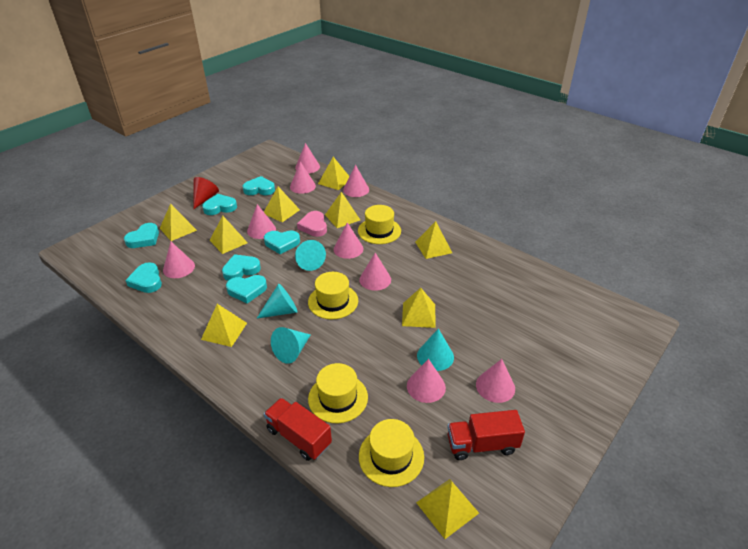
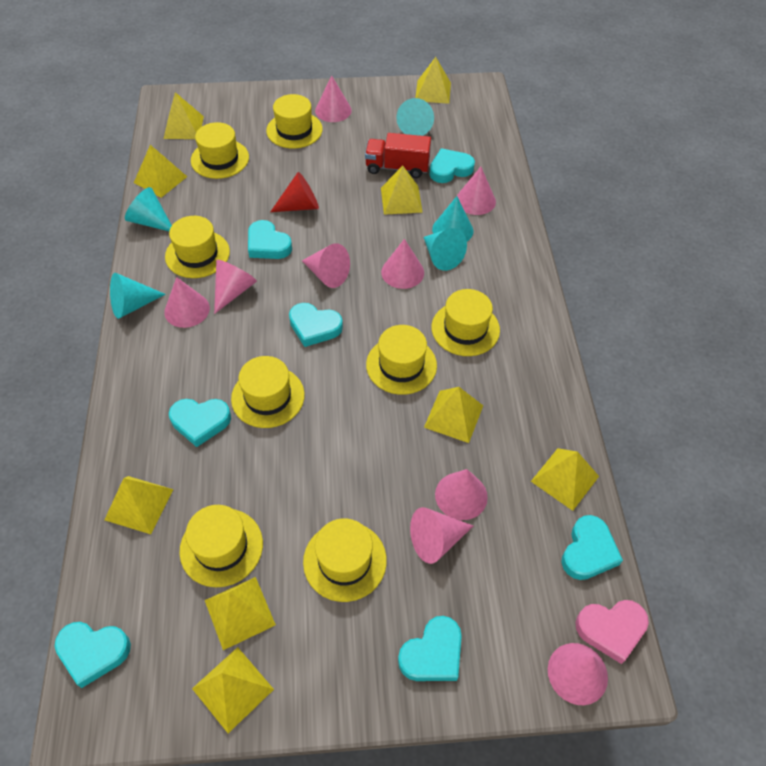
red truck: [264,398,332,461] [447,410,525,460] = 2 -> [365,133,431,178] = 1
turquoise cone: [256,284,298,319] [271,327,311,364] [295,240,326,271] [417,329,454,371] = 4 -> [110,273,166,319] [125,187,172,231] [396,98,434,136] [423,228,467,271] [432,196,474,241] = 5
yellow hat: [308,272,358,319] [308,363,368,423] [358,205,401,244] [359,419,424,487] = 4 -> [165,216,230,278] [179,505,263,587] [191,122,249,179] [231,356,305,428] [266,94,323,149] [303,518,387,602] [366,325,437,395] [431,289,500,356] = 8

